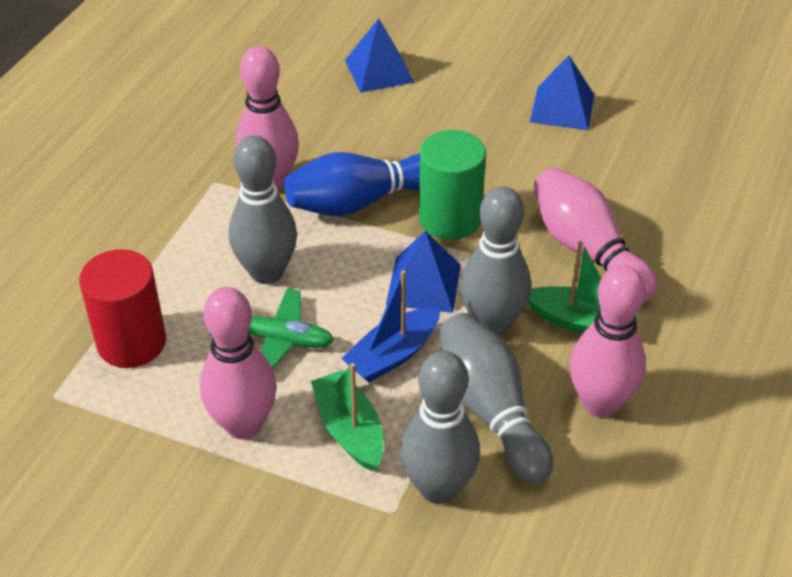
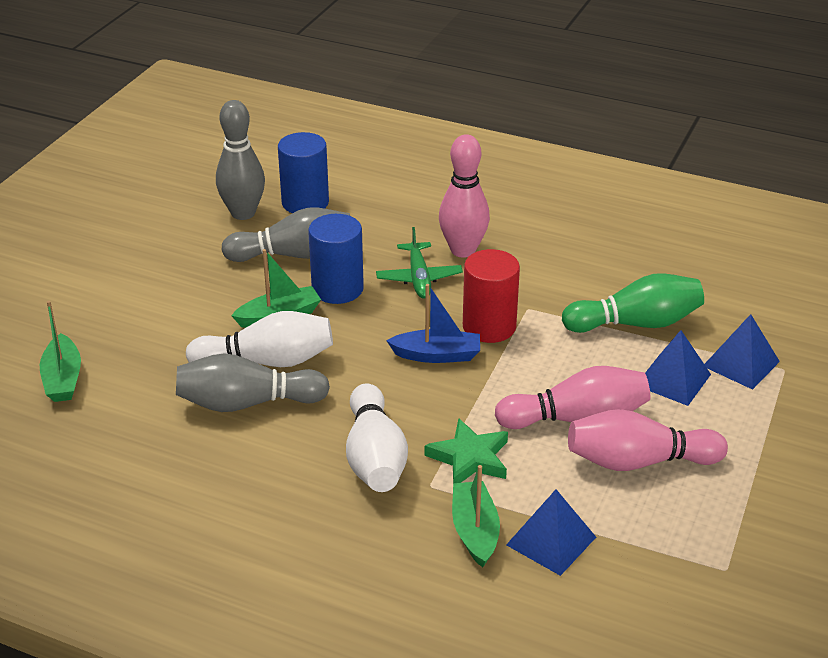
blue bowling pin: [284,152,420,216] = 1 -> none = 0
blue cylinder: none = 0 -> [278,132,329,213] [308,214,364,304] = 2
green boat: [311,363,383,471] [528,241,639,334] = 2 -> [40,301,81,402] [231,249,321,328] [452,465,500,567] = 3
green bowling pin: none = 0 -> [562,273,704,333] = 1
green cylinder: [419,130,486,240] = 1 -> none = 0
green star: none = 0 -> [425,418,508,483] = 1
grey bowling pin: [229,135,297,284] [400,351,480,504] [440,313,553,484] [460,186,531,336] = 4 -> [176,353,330,412] [216,100,265,220] [222,208,350,262] = 3
pink bowling pin: [200,287,277,439] [236,46,299,190] [533,167,657,302] [570,265,646,417] = 4 -> [439,134,490,258] [495,366,650,429] [568,409,728,471] = 3
white bowling pin: none = 0 -> [186,311,333,367] [346,383,408,492] = 2

